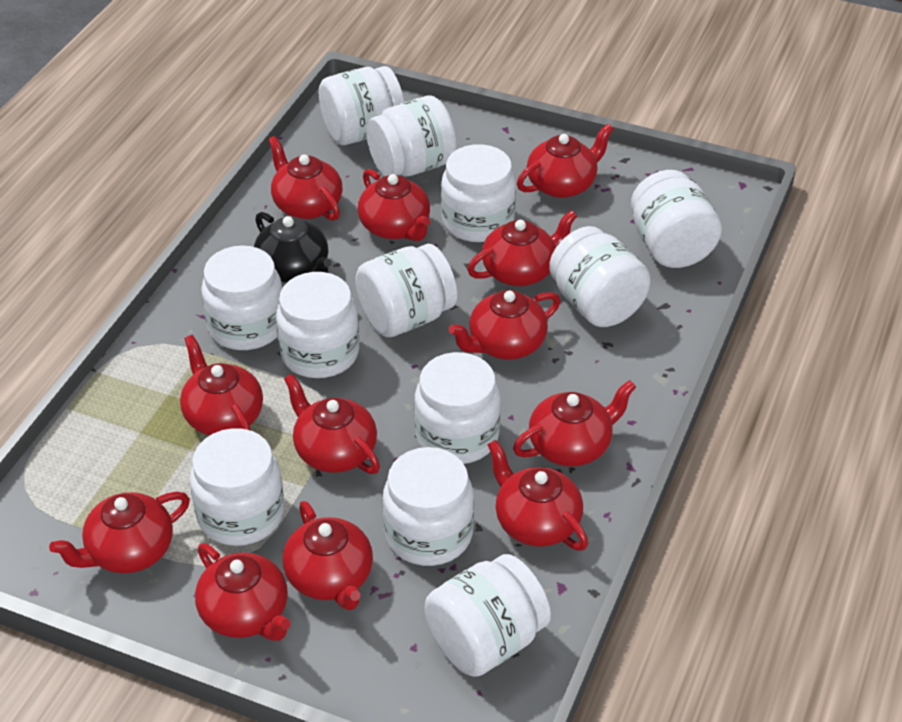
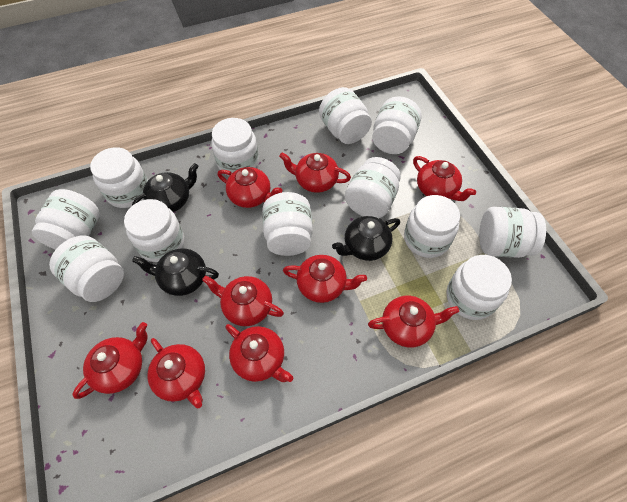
black teapot: [254,212,331,282] = 1 -> [132,163,199,212] [132,248,219,296] [332,216,400,261] = 3
red teapot: [49,492,190,573] [180,335,263,435] [195,543,291,641] [268,136,343,221] [283,501,373,610] [284,374,380,474] [358,169,430,241] [449,290,560,359] [467,210,577,286] [488,440,588,551] [513,380,636,467] [517,124,614,198] = 12 -> [72,322,147,399] [147,338,205,409] [202,275,284,326] [218,167,282,208] [226,324,293,382] [279,153,351,193] [283,255,367,303] [368,296,459,347] [413,156,476,201] = 9

